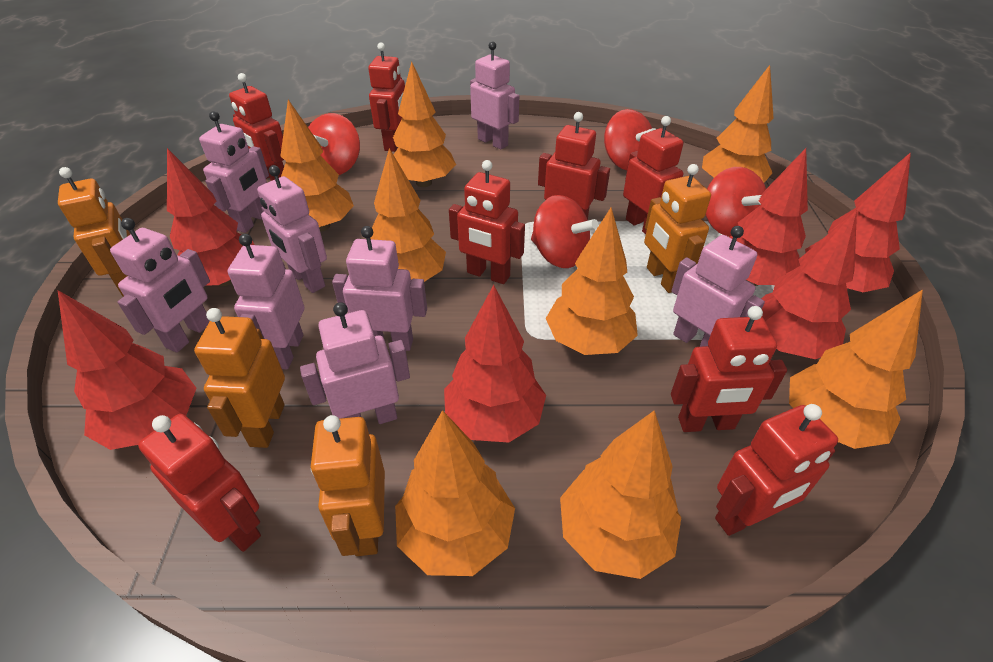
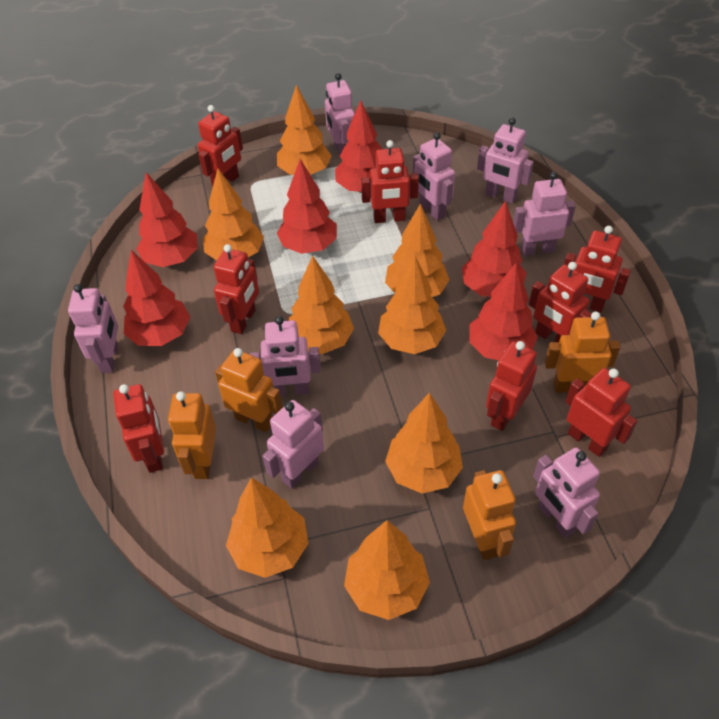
red spinning top: [308,113,360,175] [531,195,599,268] [604,109,656,171] [705,167,766,237] = 4 -> none = 0

